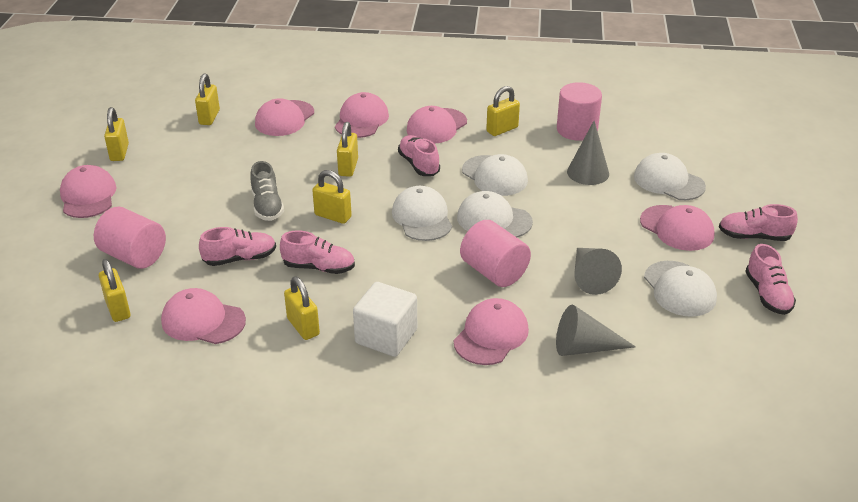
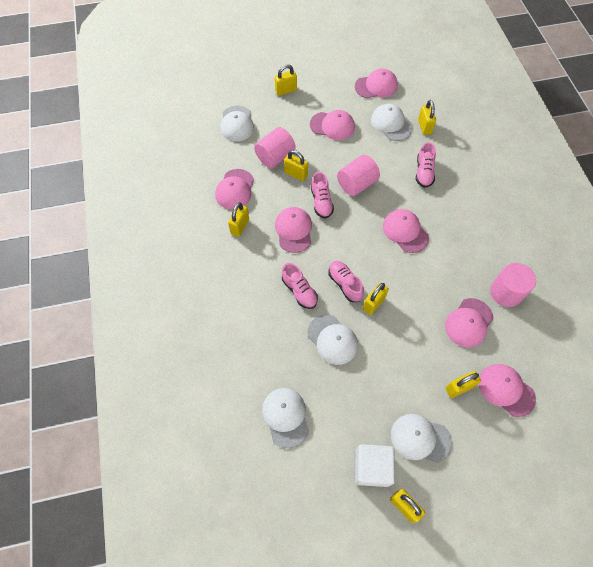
grey cone: [556,305,636,356] [567,120,609,185] [575,248,622,295] = 3 -> none = 0
grey shoe: [250,161,284,221] = 1 -> none = 0
pink shoe: [199,227,276,266] [280,230,355,274] [398,135,440,176] [719,204,798,241] [745,244,796,315] = 5 -> [282,263,318,309] [311,172,334,219] [328,261,364,302] [416,142,436,188] = 4

